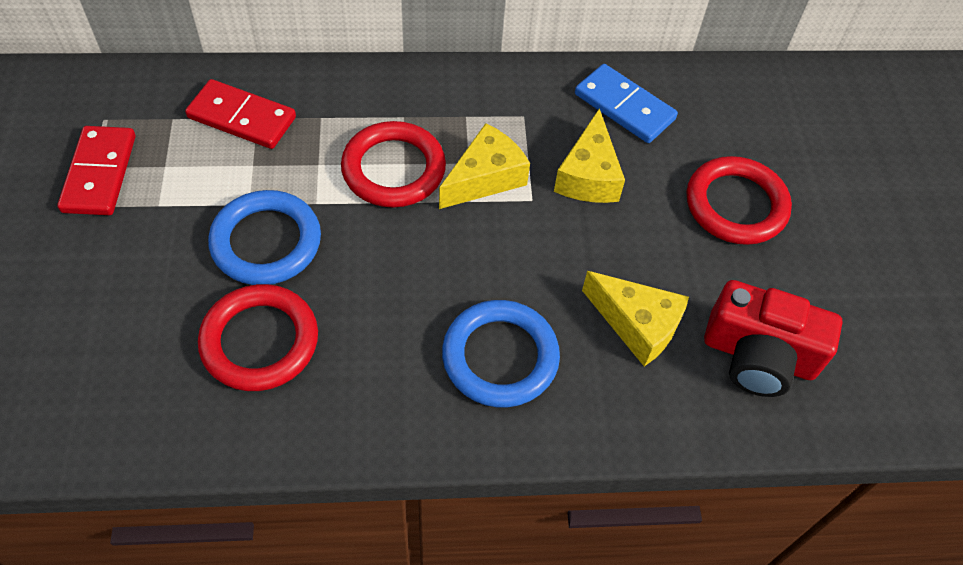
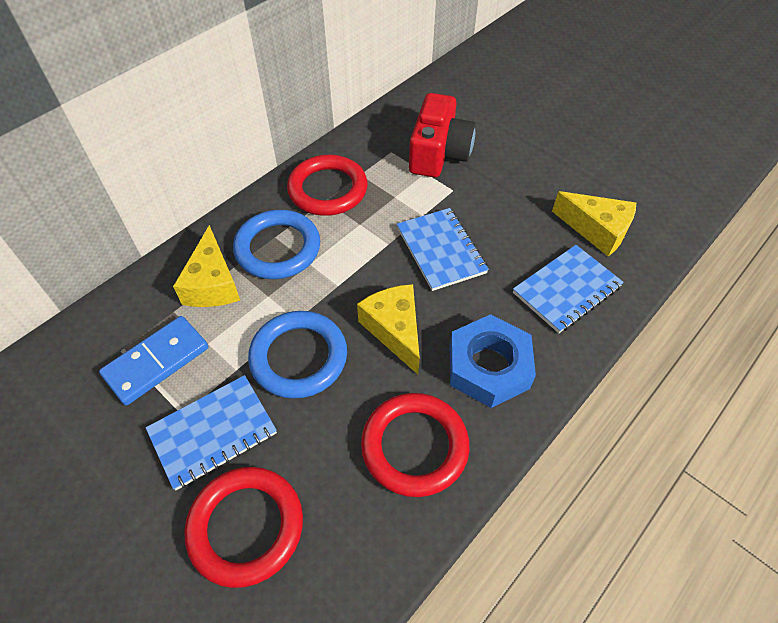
blue notebook: none = 0 -> [146,375,277,490] [397,208,489,291] [513,245,624,333] = 3
blue nut: none = 0 -> [450,314,536,408] = 1
red domino: [57,126,136,215] [185,79,296,149] = 2 -> none = 0

